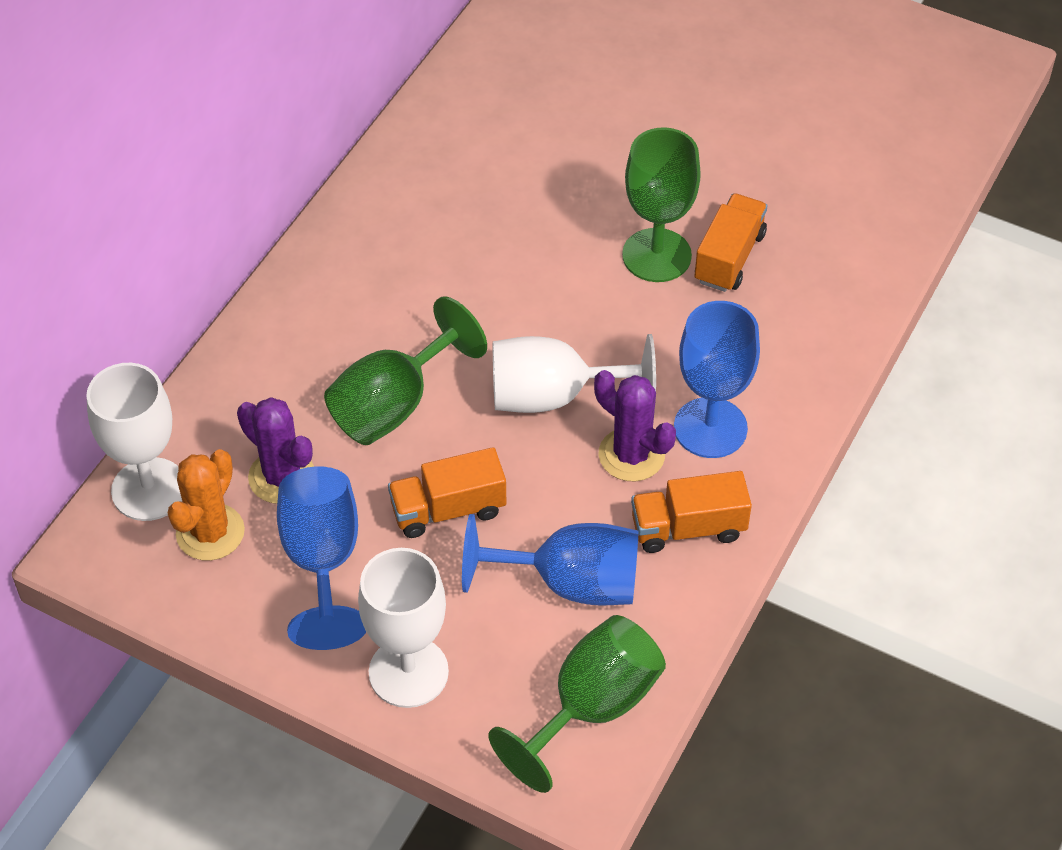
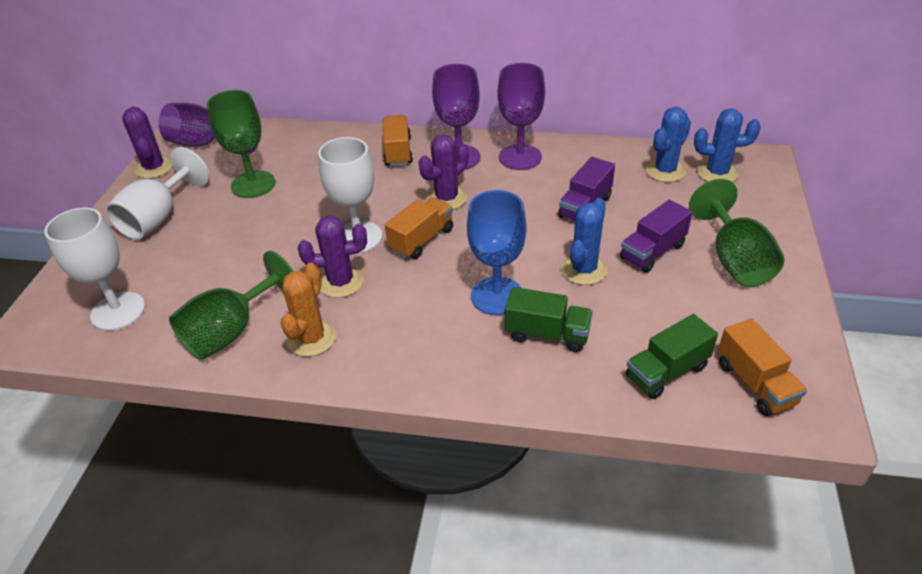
blue cactus: none = 0 -> [561,198,608,285] [645,107,691,182] [694,108,761,182] = 3
blue goblet: [277,466,366,650] [462,514,639,605] [674,301,760,458] = 3 -> [467,190,526,315] = 1
green truck: none = 0 -> [505,287,593,352] [626,314,718,399] = 2
purple cactus: [237,397,314,504] [594,370,676,481] = 2 -> [122,106,173,179] [298,216,367,298] [419,135,469,210] = 3
purple goblet: none = 0 -> [159,103,259,154] [432,64,481,169] [497,63,545,170] = 3
purple truck: none = 0 -> [558,157,615,221] [620,200,692,273] = 2

